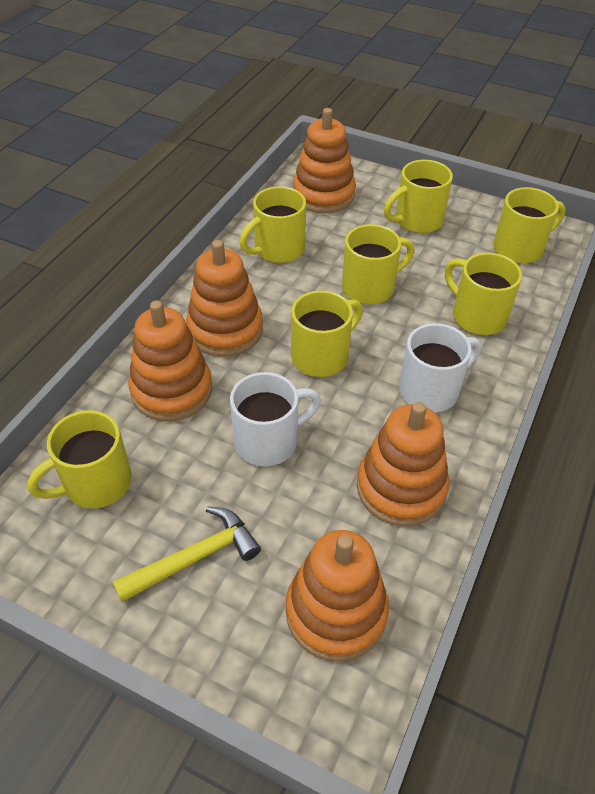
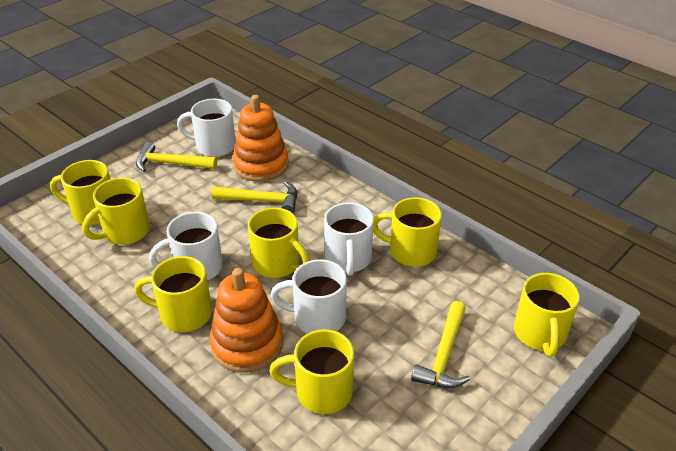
orange stacking toy: [128,300,212,421] [186,240,263,357] [286,530,389,662] [293,108,356,213] [357,402,449,526] = 5 -> [209,268,283,373] [233,95,289,182] = 2
white mug: [230,372,321,466] [399,323,481,413] = 2 -> [149,212,223,280] [177,99,236,157] [270,259,347,333] [324,202,374,276] = 4
yellow hammer: [113,506,261,602] = 1 -> [136,142,217,172] [211,181,297,213] [411,301,470,388] = 3

